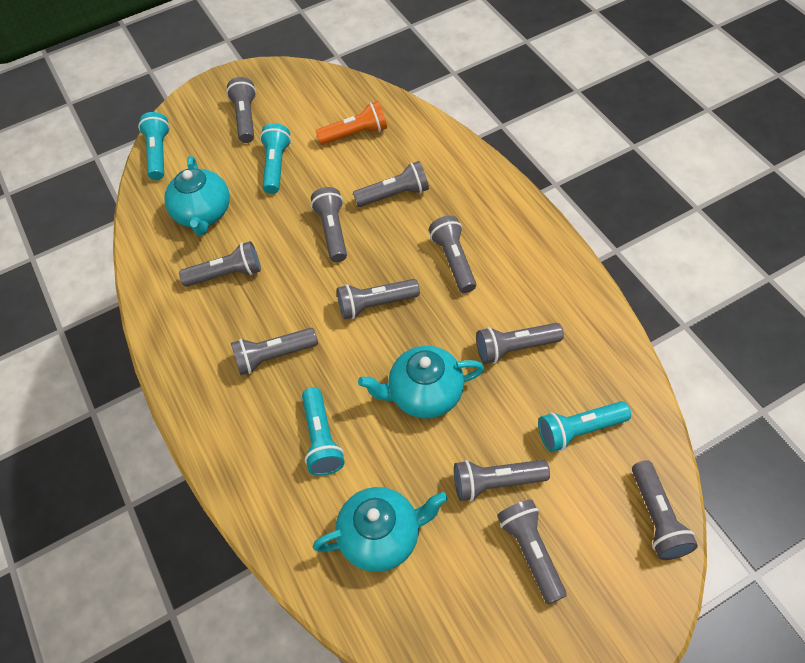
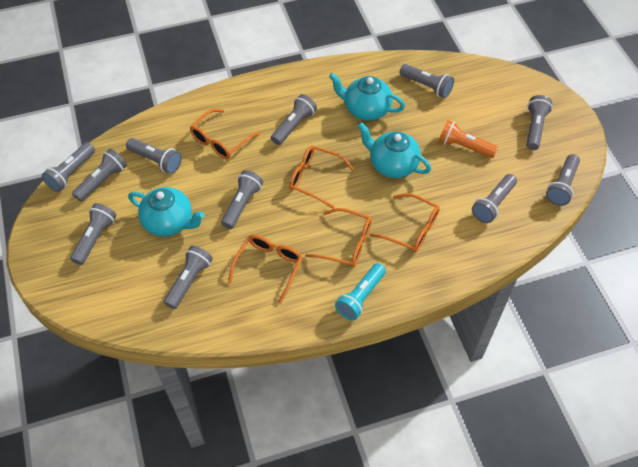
orange glasses: none = 0 -> [190,109,260,159] [228,234,303,304] [289,145,354,209] [305,208,371,268] [370,193,440,253] = 5
turquoise flashlight: [138,112,170,180] [260,123,291,194] [302,387,345,476] [538,401,631,452] = 4 -> [335,263,386,320] = 1

